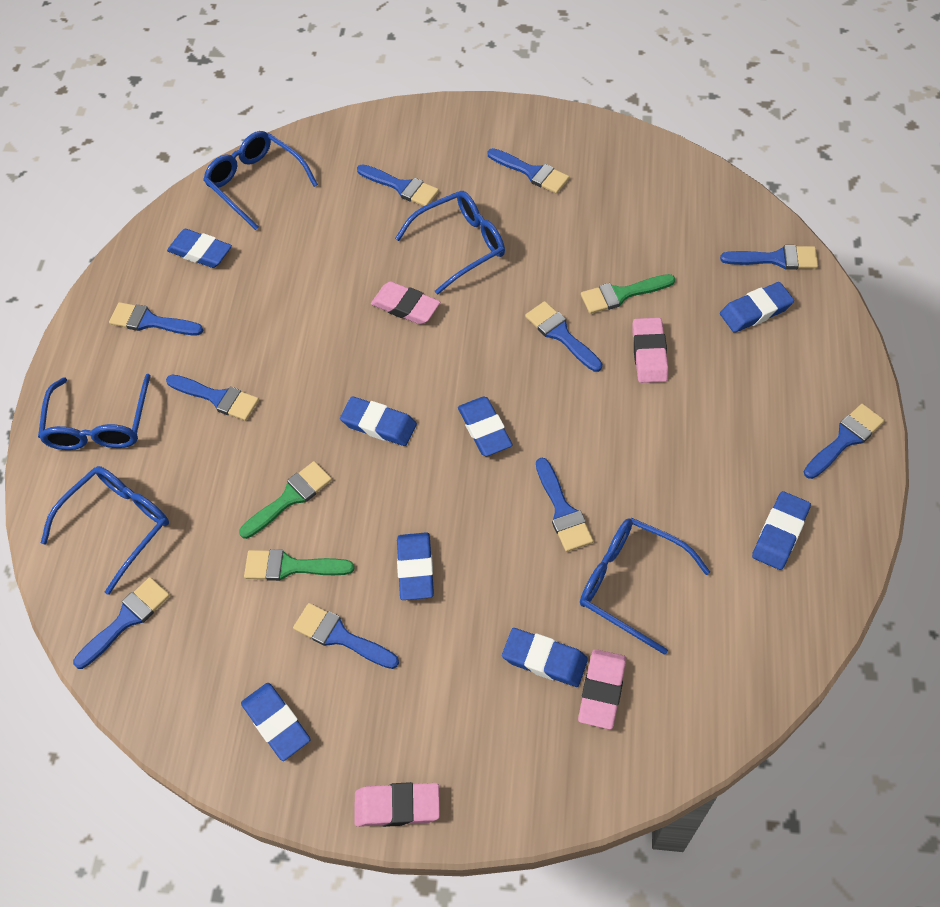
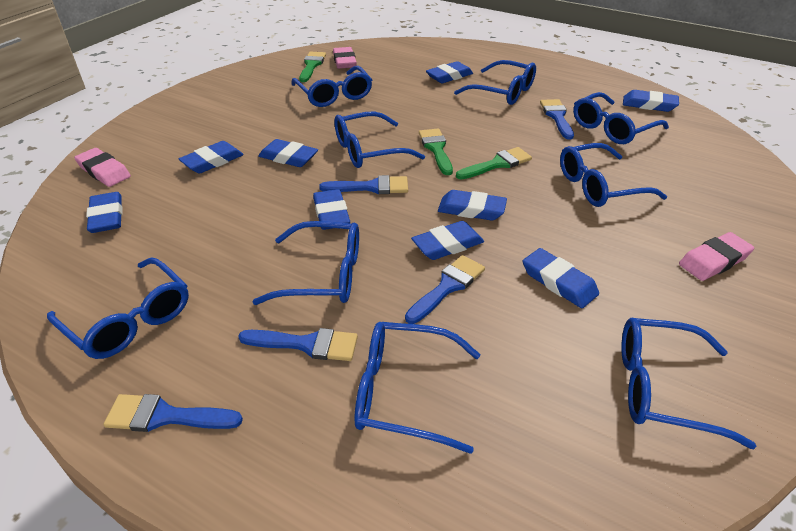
blue brush: [73,577,170,669] [109,302,203,335] [166,375,259,421] [293,603,399,669] [357,164,439,206] [487,148,569,194] [525,301,602,372] [536,458,593,552] [720,245,818,270] [804,404,884,479] = 10 -> [104,394,243,432] [238,328,358,361] [319,175,408,194] [405,255,485,324] [540,99,574,140] = 5
blue eraser: [167,229,232,268] [241,683,310,761] [340,396,417,446] [397,532,434,600] [458,397,513,456] [502,628,588,687] [720,282,794,333] [752,491,811,570] = 8 -> [86,192,123,233] [179,141,244,173] [258,139,318,167] [313,189,350,230] [411,221,484,260] [426,61,473,83] [438,190,507,221] [523,248,599,308] [623,90,679,112] = 9
blue glasses: [38,374,151,450] [41,466,169,595] [203,131,318,230] [395,191,505,295] [580,518,710,655] = 5 -> [47,257,189,359] [253,221,359,305] [292,66,372,107] [334,111,425,168] [355,322,480,454] [454,60,536,105] [560,143,667,207] [573,92,669,144] [621,317,757,449] = 9
pink eraser: [354,782,440,827] [371,281,440,325] [578,649,626,729] [633,318,668,383] = 4 -> [74,148,131,187] [333,47,357,69] [679,232,754,281] = 3

